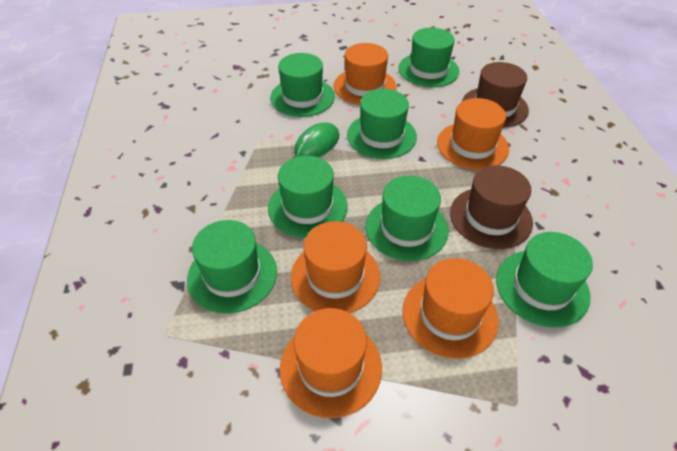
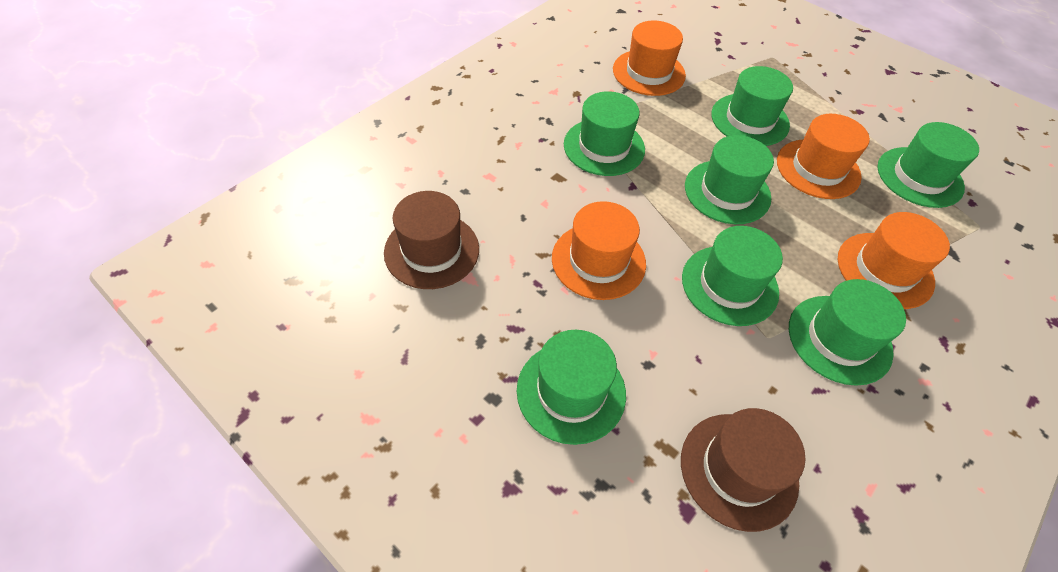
green mouse: [294,122,339,157] = 1 -> none = 0
orange hat: [280,308,382,418] [291,221,380,313] [334,43,396,105] [402,258,499,359] [437,98,509,170] = 5 -> [552,201,646,300] [613,20,686,96] [777,114,870,199] [838,212,950,309] = 4

